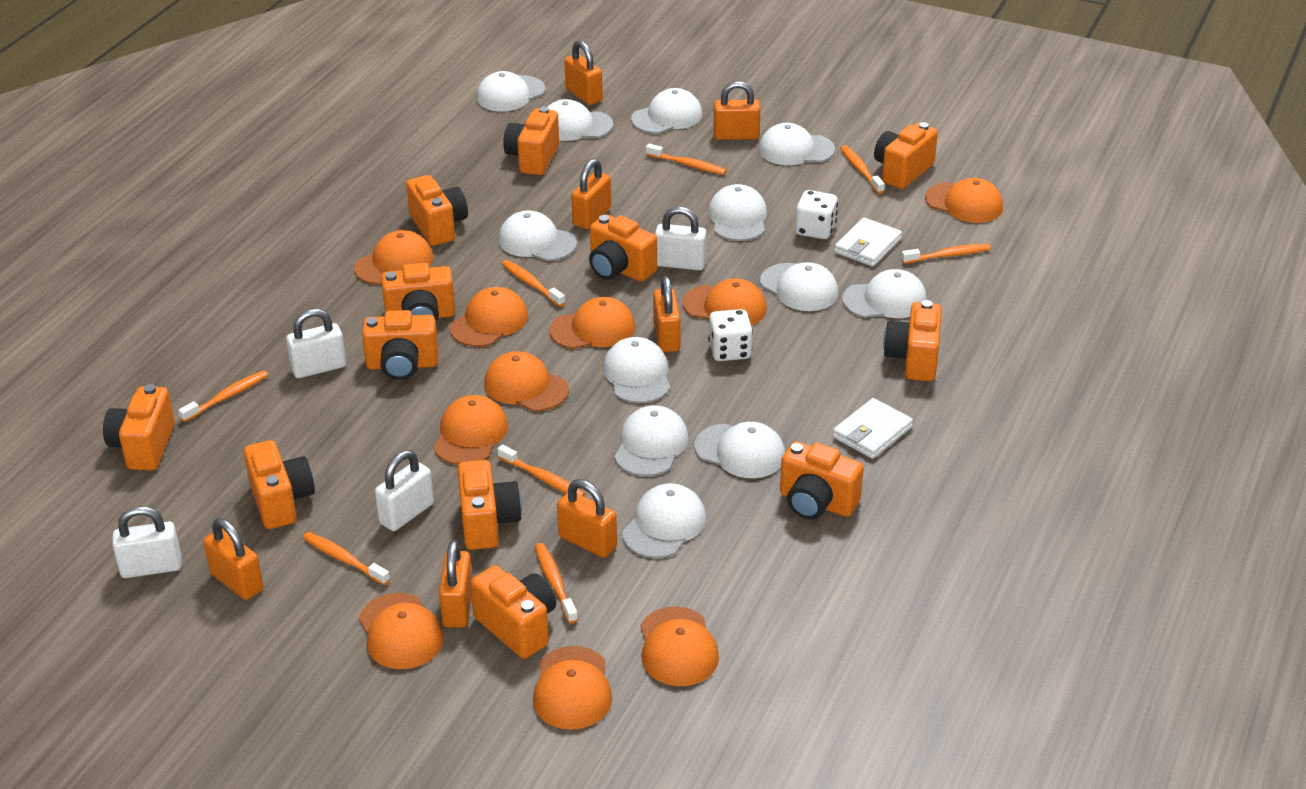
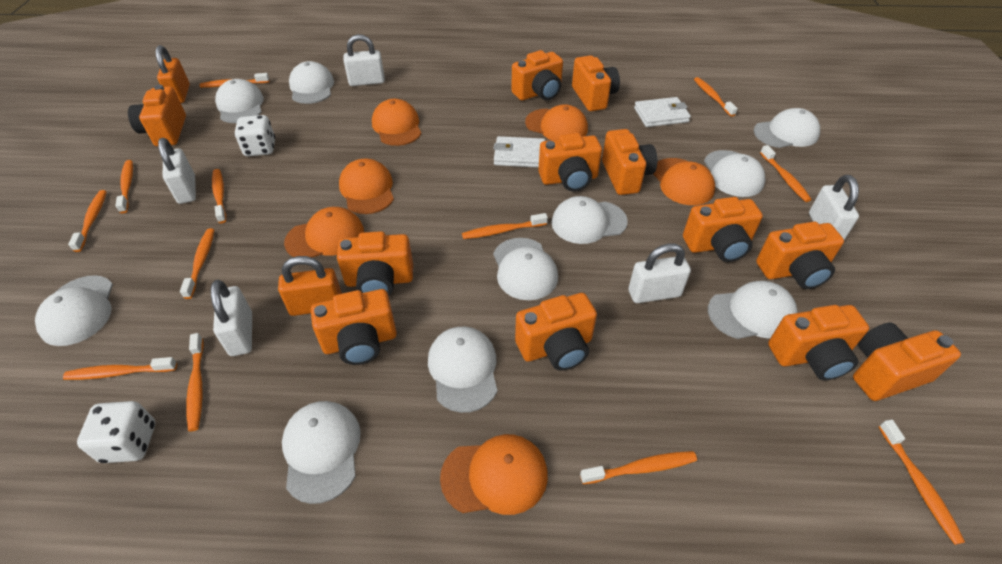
orange cap: [354,230,433,285] [359,593,444,669] [433,395,508,465] [450,287,528,347] [484,351,569,411] [533,646,612,730] [549,297,636,349] [641,607,719,686] [682,279,767,326] [925,178,1003,223] = 10 -> [284,207,364,257] [339,158,394,214] [372,99,421,146] [440,434,548,515] [525,104,588,140] [653,158,715,205] = 6
orange padlock: [203,518,263,600] [439,540,472,628] [557,479,617,558] [564,40,603,105] [571,159,611,229] [653,276,681,352] [713,81,761,140] = 7 -> [155,45,190,103] [278,256,342,316] = 2
orange toothbrush: [178,370,268,422] [303,532,390,585] [498,444,585,496] [501,260,565,307] [534,543,578,624] [646,144,727,175] [841,145,885,194] [901,244,991,264] = 8 -> [63,357,177,380] [68,190,107,252] [115,160,133,213] [180,228,214,299] [186,333,204,432] [200,73,270,88] [212,169,226,223] [462,213,548,239] [580,451,697,484] [694,77,738,117] [760,145,812,202] [879,420,965,545] = 12
white cap: [477,71,545,112] [498,210,577,261] [548,99,614,141] [603,337,670,403] [614,405,689,476] [622,483,706,558] [631,88,702,134] [694,422,785,478] [708,184,767,241] [759,123,835,165] [760,262,838,311] [842,269,927,318] = 12 -> [35,275,113,346] [215,79,264,123] [282,401,361,504] [289,61,334,104] [428,327,497,413] [493,238,558,300] [551,196,628,244] [704,150,765,197] [708,281,797,339] [754,108,820,148] = 10
white padlock: [112,506,182,578] [286,309,346,378] [375,450,434,531] [655,207,706,270] = 4 -> [158,138,196,204] [211,280,252,356] [344,34,385,86] [628,243,691,303] [809,175,859,240] = 5

